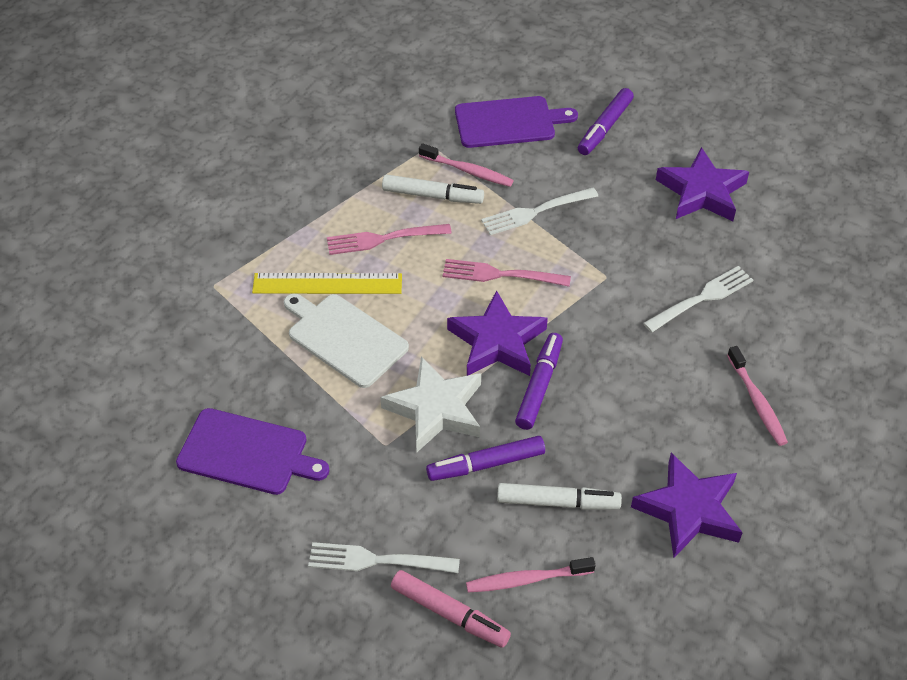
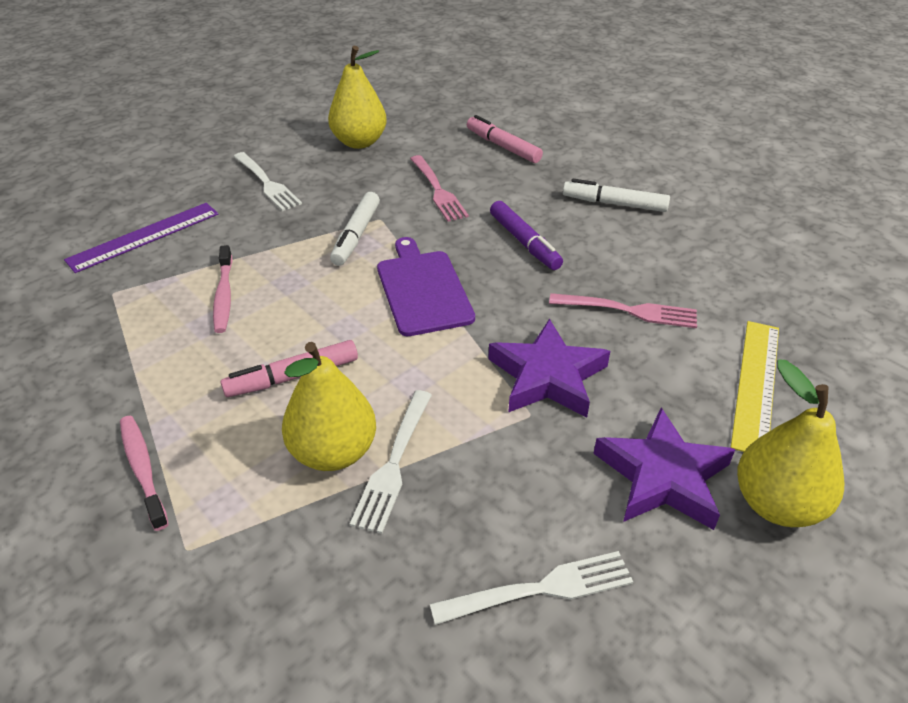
pink marker: [391,570,511,648] = 1 -> [220,340,358,397] [467,115,543,163] = 2
pink toothbrush: [419,143,514,187] [466,557,595,592] [727,346,788,446] = 3 -> [120,416,169,531] [213,245,233,333] = 2
purple cutting board: [176,408,329,495] [455,96,578,148] = 2 -> [377,237,475,336] = 1
purple marker: [426,436,545,481] [515,333,563,430] [578,88,634,155] = 3 -> [490,201,563,270] = 1
purple ruler: none = 0 -> [64,203,218,273] = 1
purple star: [447,290,548,376] [631,453,743,558] [656,147,749,221] = 3 -> [488,319,610,417] [593,407,735,530] = 2
white cutting board: [284,293,409,388] = 1 -> none = 0
white star: [380,356,481,452] = 1 -> none = 0
yellow pear: none = 0 -> [282,342,376,471] [328,46,387,149] [737,359,844,527] = 3

